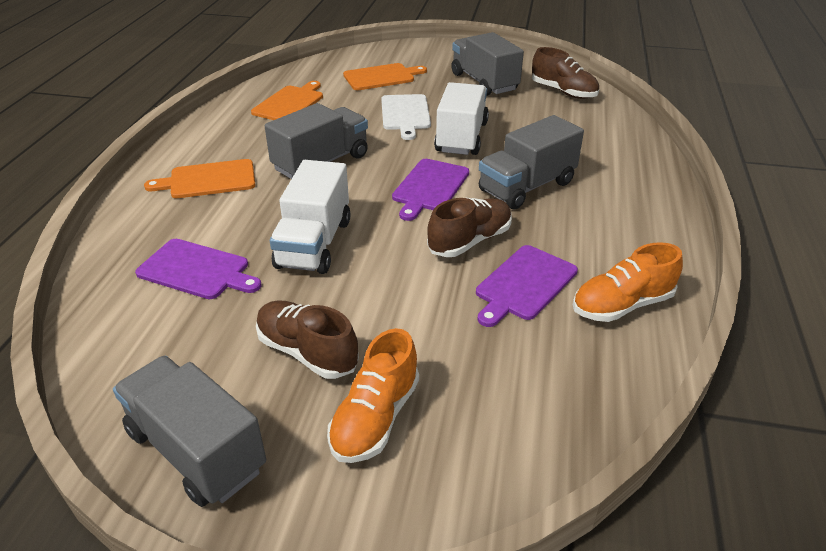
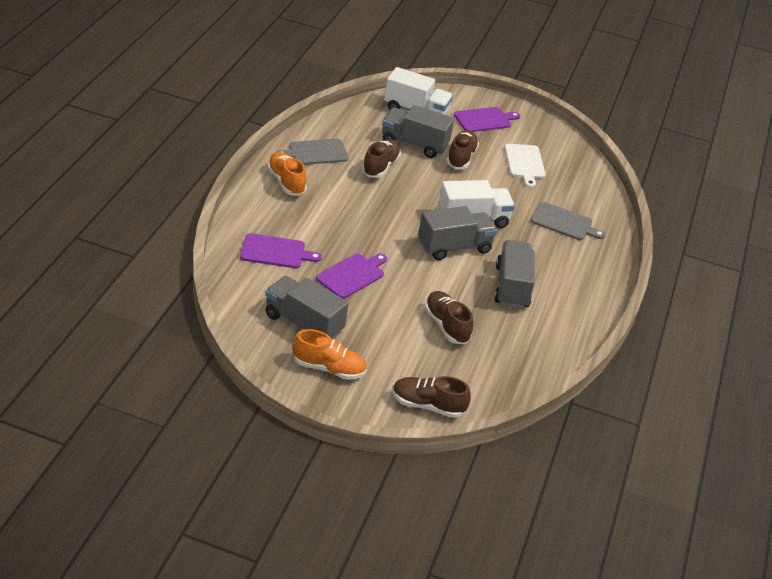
brown shoe: [256,300,359,379] [427,198,512,257] [532,47,599,99] = 3 -> [362,139,401,178] [392,376,471,418] [425,291,473,344] [447,130,479,169] = 4
grey cutting board: none = 0 -> [276,139,349,165] [530,202,605,240] = 2
orange cutting board: [144,159,256,198] [251,81,323,120] [343,63,427,90] = 3 -> none = 0

